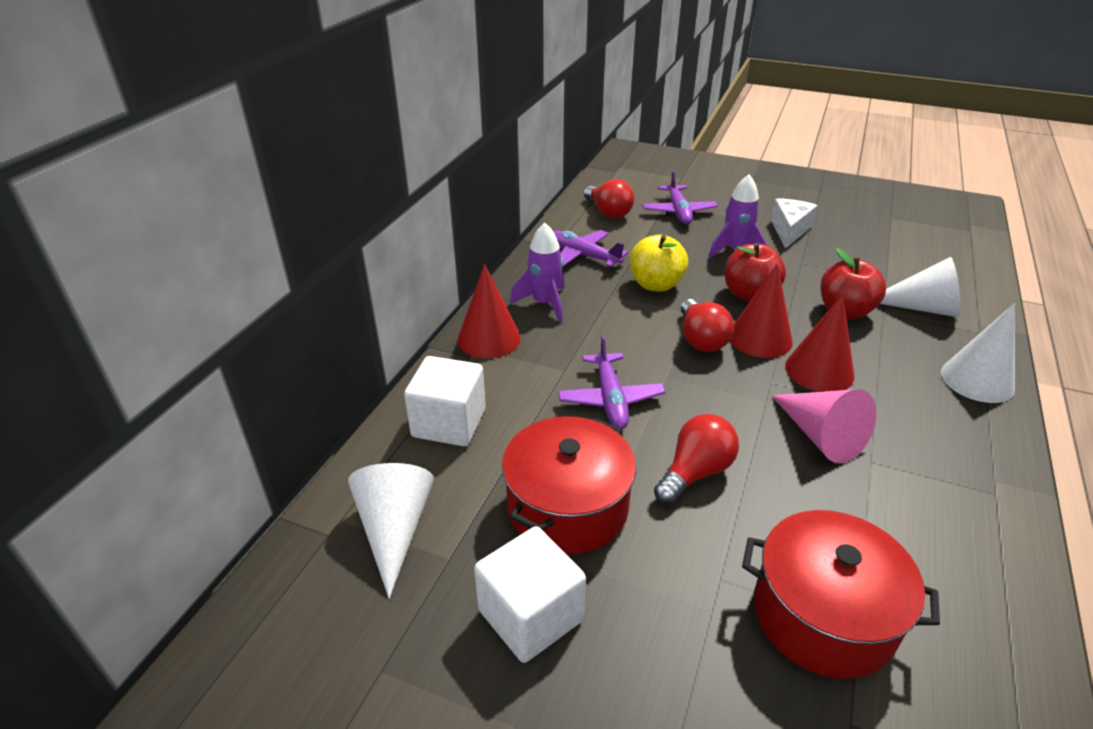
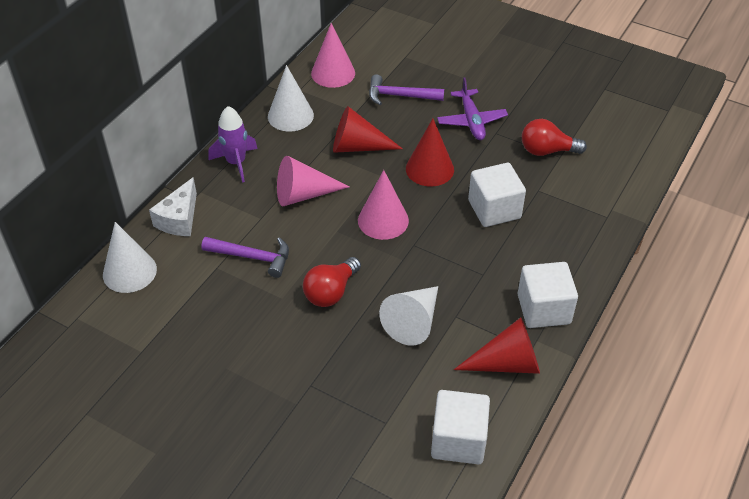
pink cone: [771,389,876,463] = 1 -> [277,156,349,206] [311,23,355,88] [358,170,409,240] = 3
purple hammer: none = 0 -> [202,237,289,278] [369,74,444,105] = 2
purple plane: [553,230,628,267] [558,335,666,429] [642,171,718,224] = 3 -> [437,77,508,140] = 1
purple rocket: [510,223,565,322] [709,174,767,258] = 2 -> [208,106,258,183] = 1
red apple: [725,243,786,301] [821,248,886,319] = 2 -> none = 0
red light bulb: [584,179,634,218] [654,414,739,505] [681,299,734,352] = 3 -> [303,257,361,307] [522,119,587,156] = 2
red pot: [502,416,636,555] [742,510,940,679] = 2 -> none = 0
white cube: [404,356,486,446] [474,526,586,663] = 2 -> [431,390,490,464] [468,163,526,227] [518,262,578,328] = 3
yellow apple: [630,235,688,292] = 1 -> none = 0

